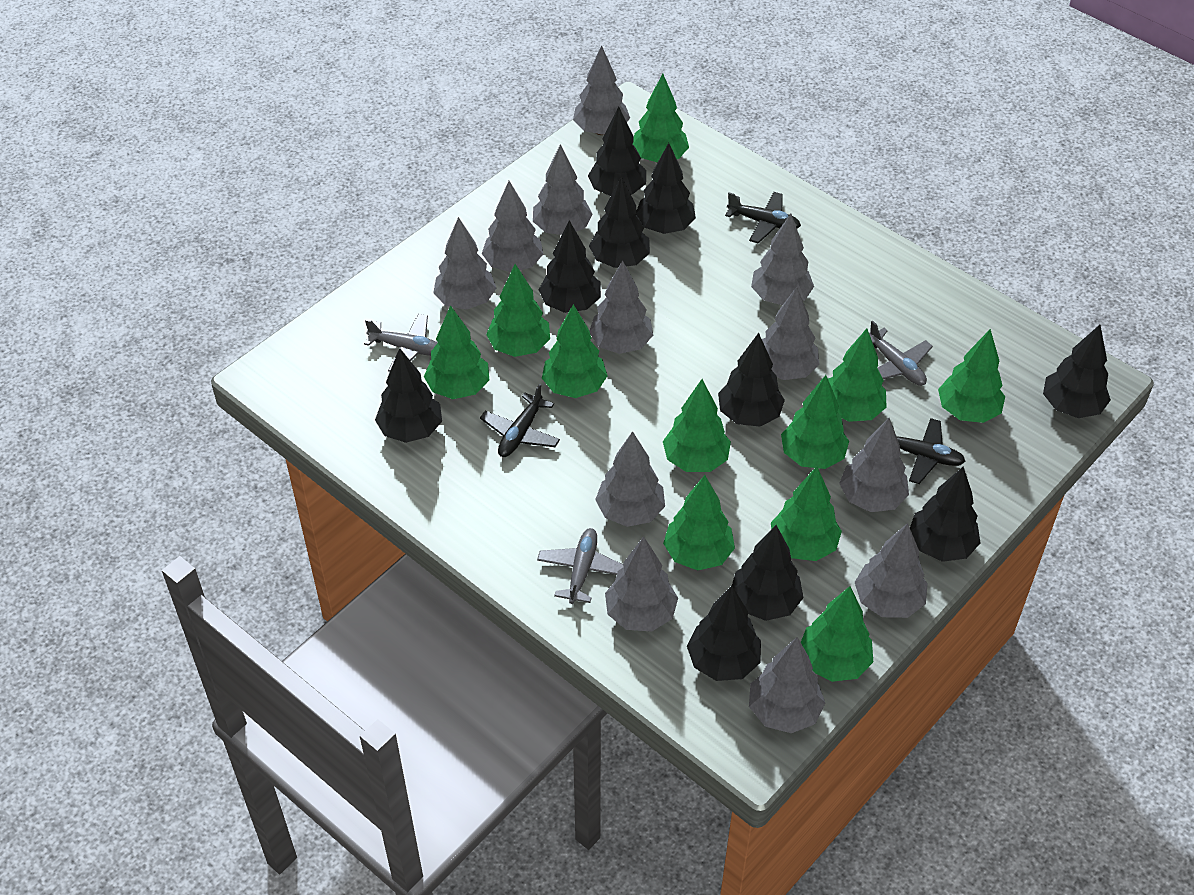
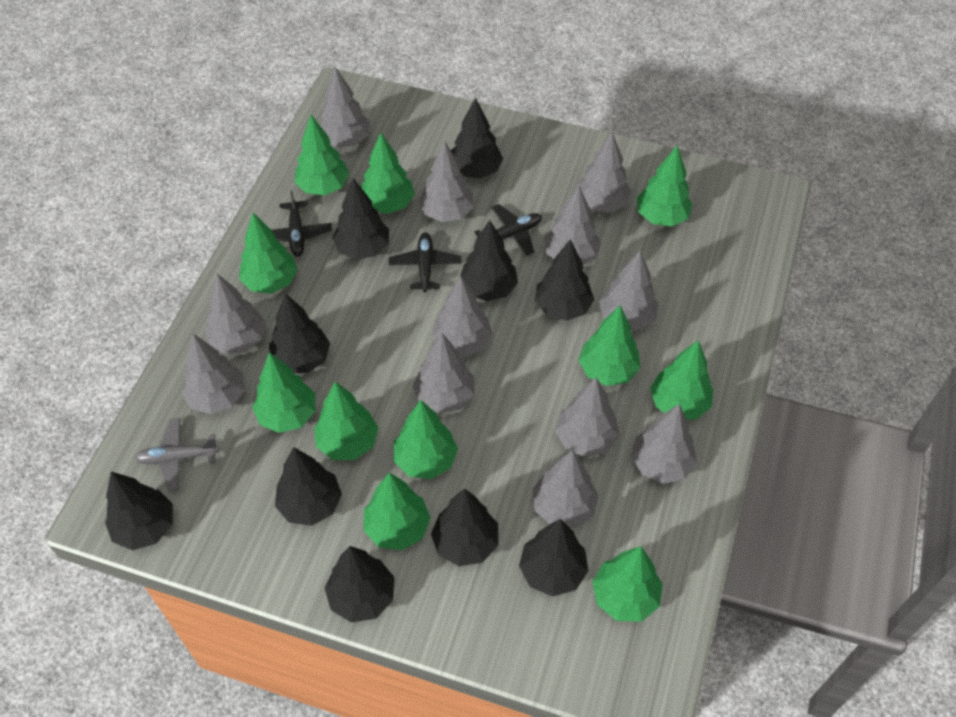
grey plane: [364,314,438,372] [537,528,624,604] [869,321,933,386] = 3 -> [135,418,219,492] = 1

